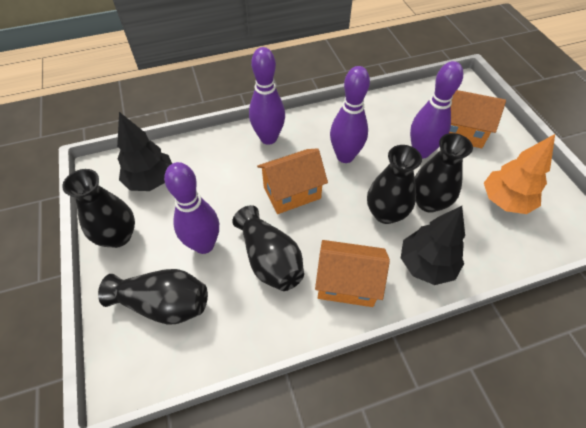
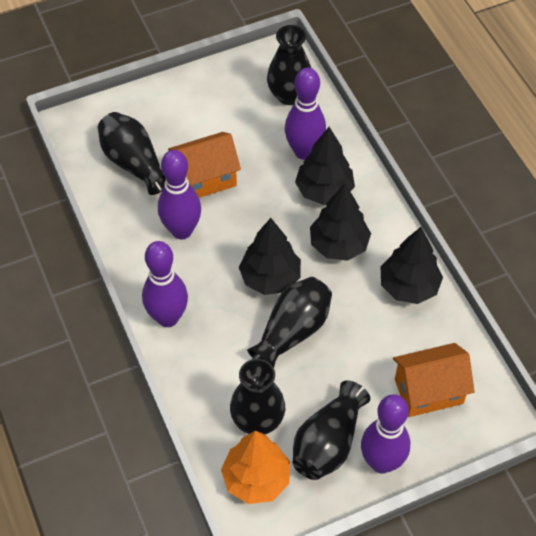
black tree: [117,112,172,191] [401,206,465,285] = 2 -> [239,218,301,295] [295,127,355,205] [310,183,371,261] [381,227,443,304] = 4
orange house: [257,148,328,214] [315,240,390,307] [449,90,506,148] = 3 -> [168,132,241,198] [393,343,475,417] = 2

